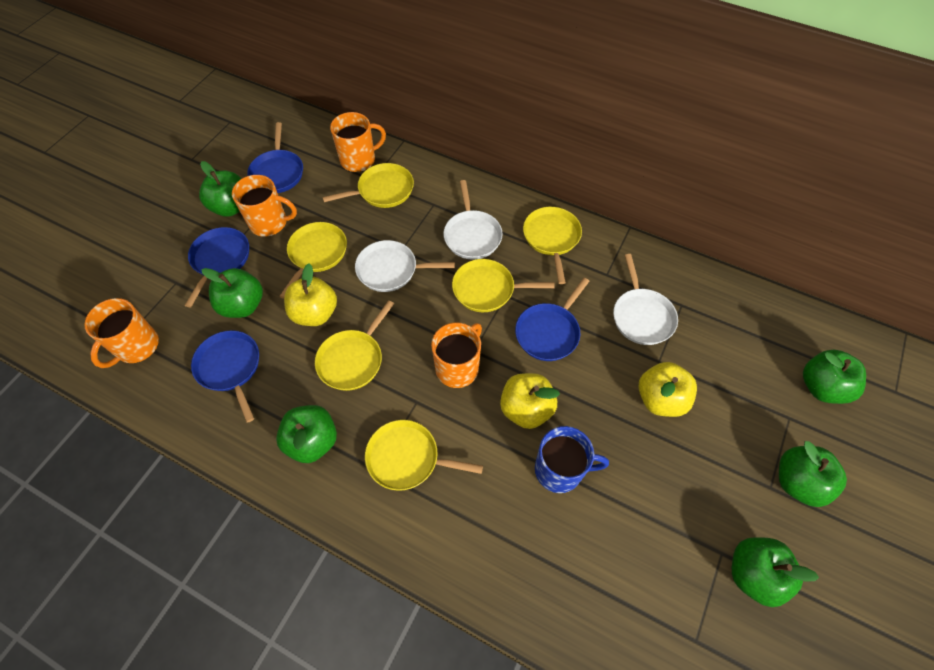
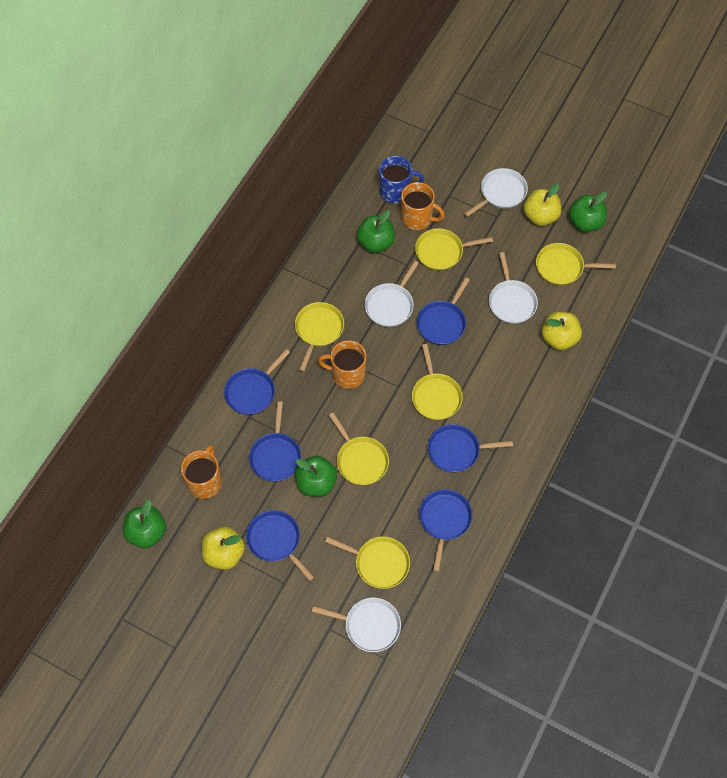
blue pan: [185,227,249,307] [191,330,259,423] [247,122,303,193] [515,278,589,361] = 4 -> [224,349,290,415] [246,510,314,581] [249,401,301,482] [417,277,470,345] [419,489,472,572] [428,424,513,472] = 6
green apple: [199,161,242,217] [202,268,263,318] [276,405,337,463] [732,537,819,607] [779,441,847,507] [803,350,866,404] = 6 -> [123,500,166,548] [295,456,337,497] [357,210,395,253] [569,192,607,232] = 4
orange mug: [85,298,159,368] [232,175,297,237] [330,112,386,172] [431,322,482,388] = 4 -> [181,445,222,499] [318,340,366,389] [401,182,445,230] = 3
white pan: [355,240,455,292] [443,180,503,260] [613,254,678,345] = 3 -> [312,598,401,652] [365,261,419,327] [464,168,528,217] [489,252,538,324] = 4

